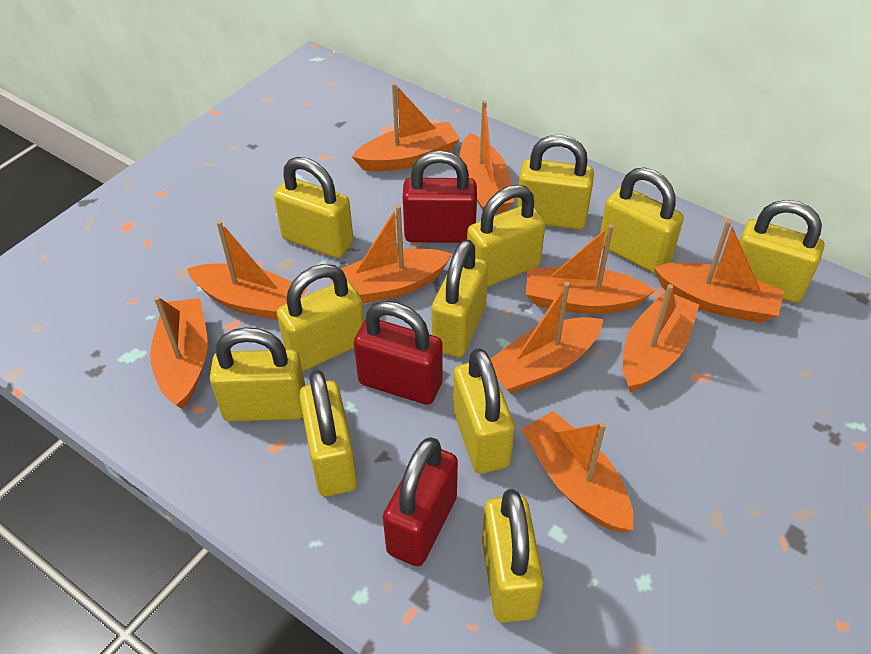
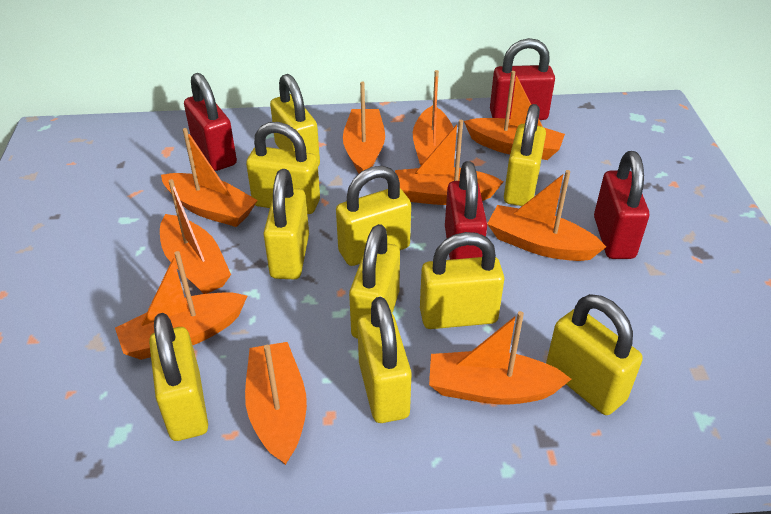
red padlock: [354,301,442,405] [383,437,458,566] [403,151,477,243] = 3 -> [184,73,237,171] [445,161,487,260] [490,38,555,120] [594,151,649,259] = 4
yellow padlock: [210,327,305,422] [274,157,353,258] [277,264,364,371] [299,370,357,497] [431,239,488,357] [453,348,515,474] [467,185,546,287] [482,489,543,623] [517,135,594,230] [600,168,684,274] [739,200,824,303] = 11 -> [149,313,208,441] [246,122,320,214] [263,169,309,279] [270,74,320,166] [336,166,411,266] [349,224,400,339] [357,297,412,423] [420,232,504,329] [504,104,546,206] [546,294,643,415] = 10

